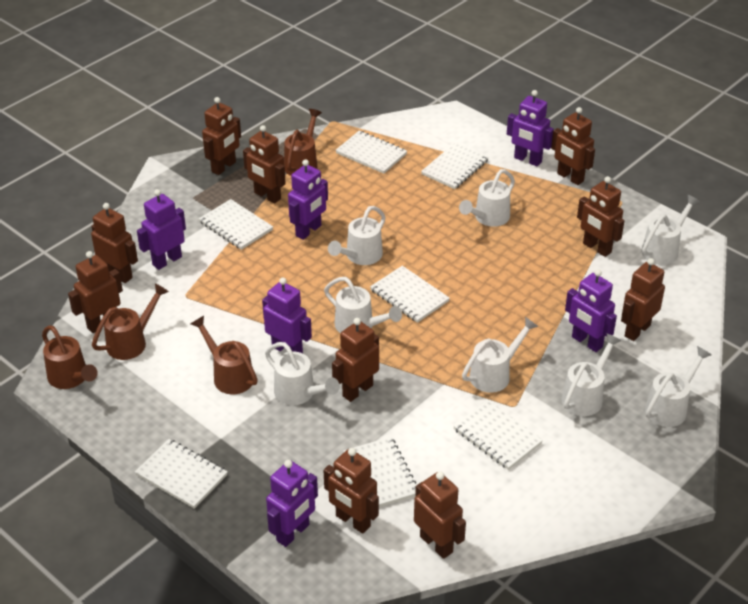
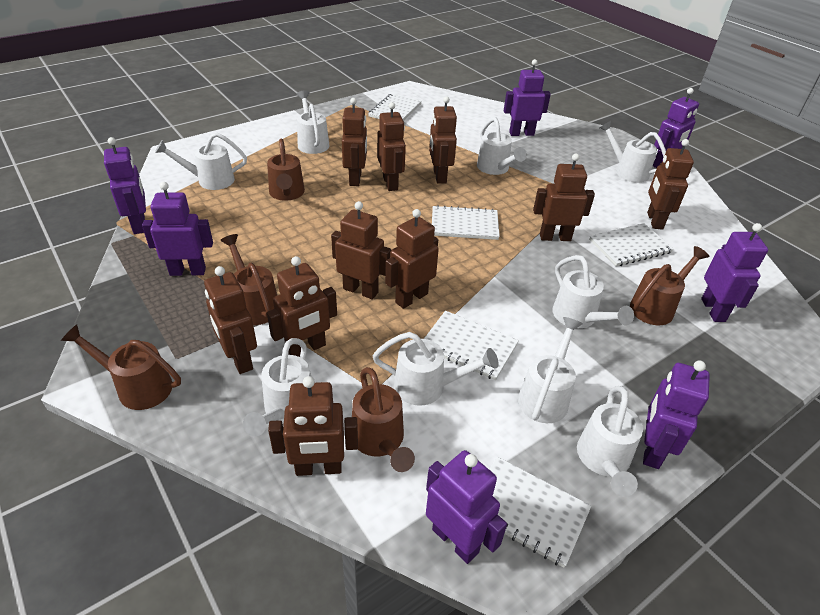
brown watering can: [42,325,98,389] [92,283,169,360] [191,316,258,394] [284,109,322,176] = 4 -> [61,324,181,410] [220,234,277,325] [267,138,305,201] [352,367,415,472] [630,246,709,325] = 5
purple robot: [137,189,186,270] [262,278,312,353] [266,460,318,547] [288,159,328,240] [507,90,554,166] [565,269,617,352] = 6 -> [104,137,146,234] [142,182,213,276] [426,450,507,564] [504,59,551,136] [643,360,710,469] [653,88,699,168] [701,223,768,322] = 7
white notebook: [135,439,228,509] [199,199,273,250] [336,131,407,174] [343,437,416,507] [370,266,450,323] [421,142,489,189] [453,400,543,470] = 7 -> [368,94,422,121] [424,311,519,380] [432,205,500,240] [489,457,591,568] [589,223,674,267] = 5
white watering can: [265,342,340,405] [324,277,402,333] [328,206,386,265] [459,169,515,227] [462,317,539,393] [562,333,622,416] [641,195,700,265] [645,346,712,427] = 8 -> [155,133,247,190] [243,338,311,436] [297,90,330,154] [373,332,499,406] [477,117,527,175] [518,317,583,423] [552,255,634,328] [577,386,643,497] [599,121,666,183] = 9

